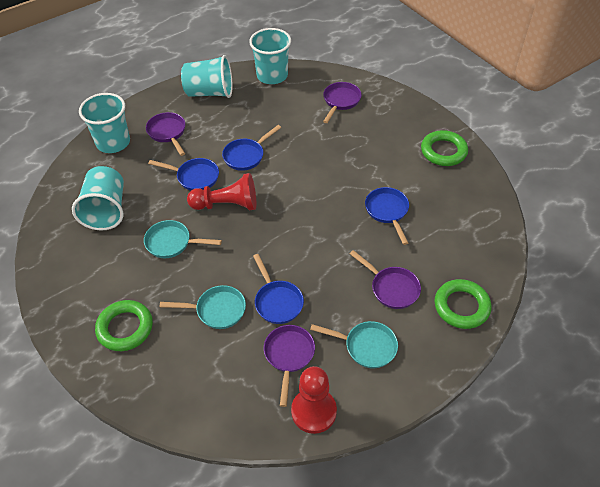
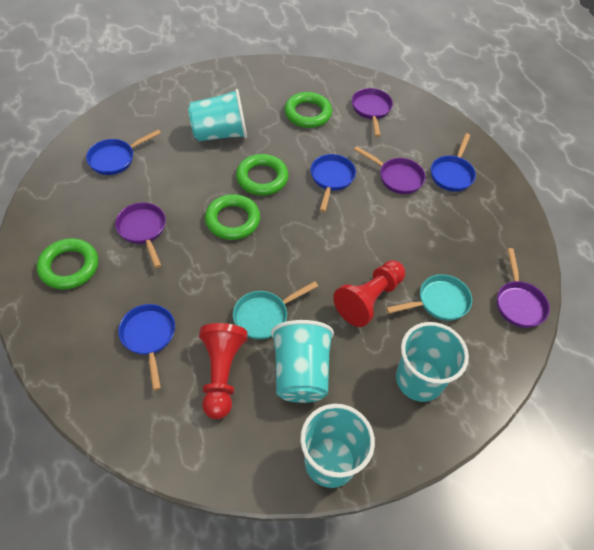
green ring: [95,300,153,351] [421,130,468,166] [434,279,491,329] = 3 -> [37,238,98,290] [205,194,260,240] [236,154,289,196] [284,92,332,128] = 4
turquoise pan: [144,220,222,258] [160,285,246,329] [310,321,398,368] = 3 -> [233,281,318,340] [386,274,472,321] = 2

